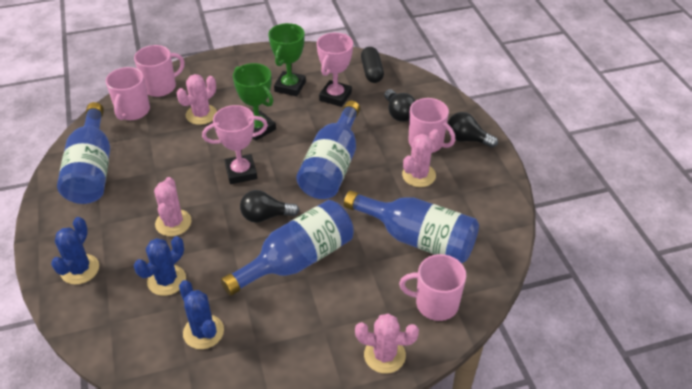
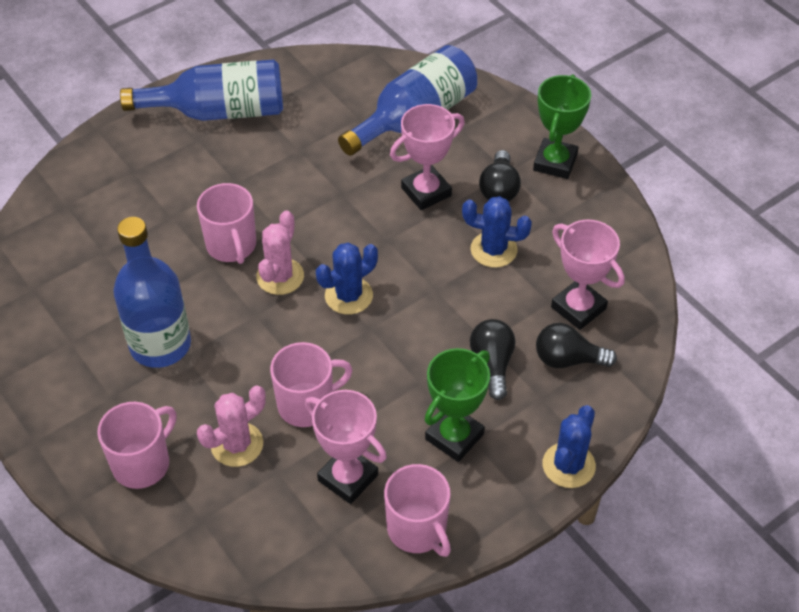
black capsule: [361,47,384,83] = 1 -> none = 0
blue bottle: [57,102,110,204] [221,200,354,296] [296,101,360,199] [344,190,479,263] = 4 -> [113,217,191,368] [120,59,283,121] [338,45,477,156] = 3
pink cactus: [154,177,191,236] [177,74,217,125] [355,313,419,374] [402,129,440,187] = 4 -> [197,386,266,467] [256,210,304,295] = 2
pink trophy: [202,105,268,184] [317,33,353,107] = 2 -> [305,390,387,504] [390,104,465,210] [551,220,625,330] = 3

